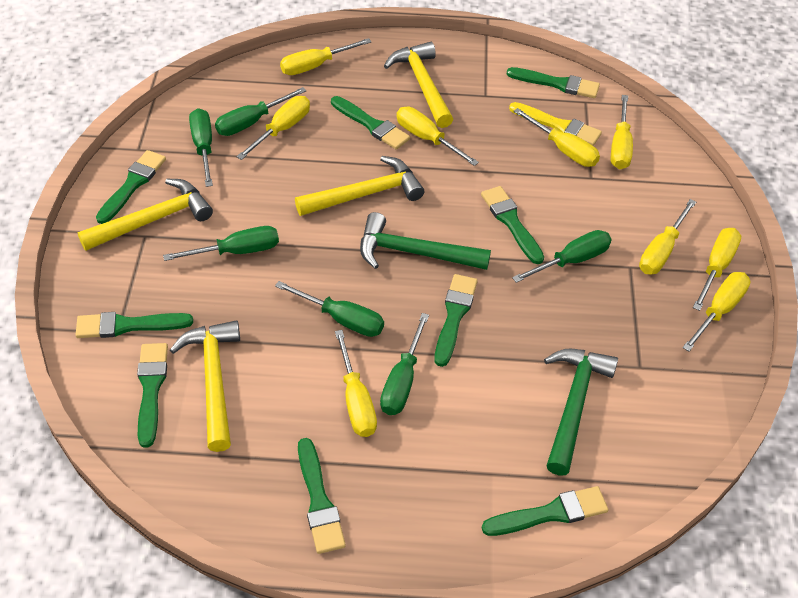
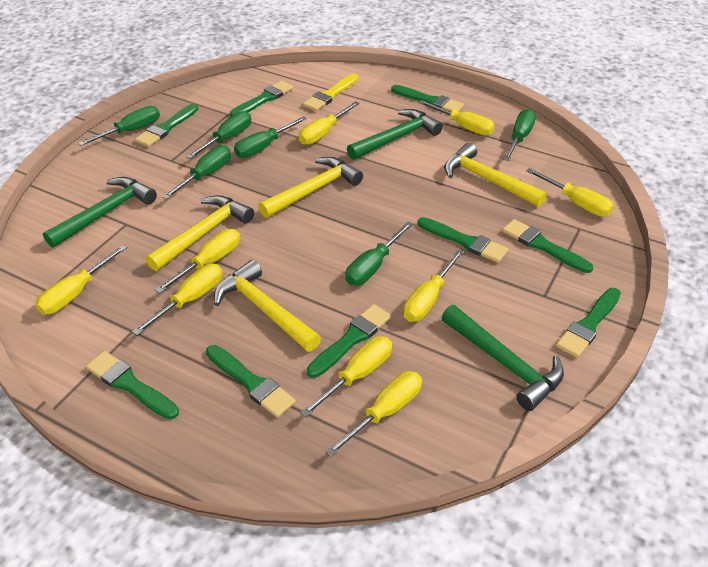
green hammer: [360,212,491,270] [544,349,618,476] = 2 -> [43,177,157,248] [347,109,443,160] [441,305,564,411] = 3

